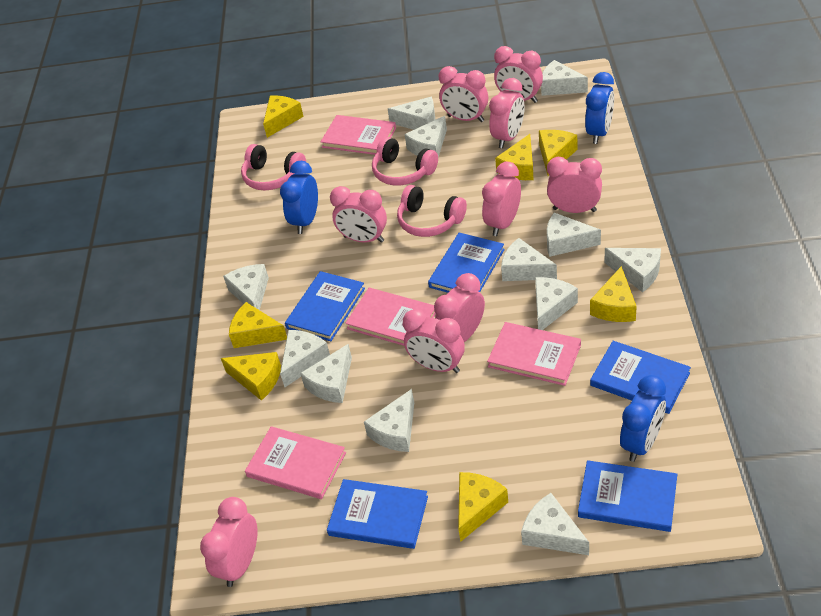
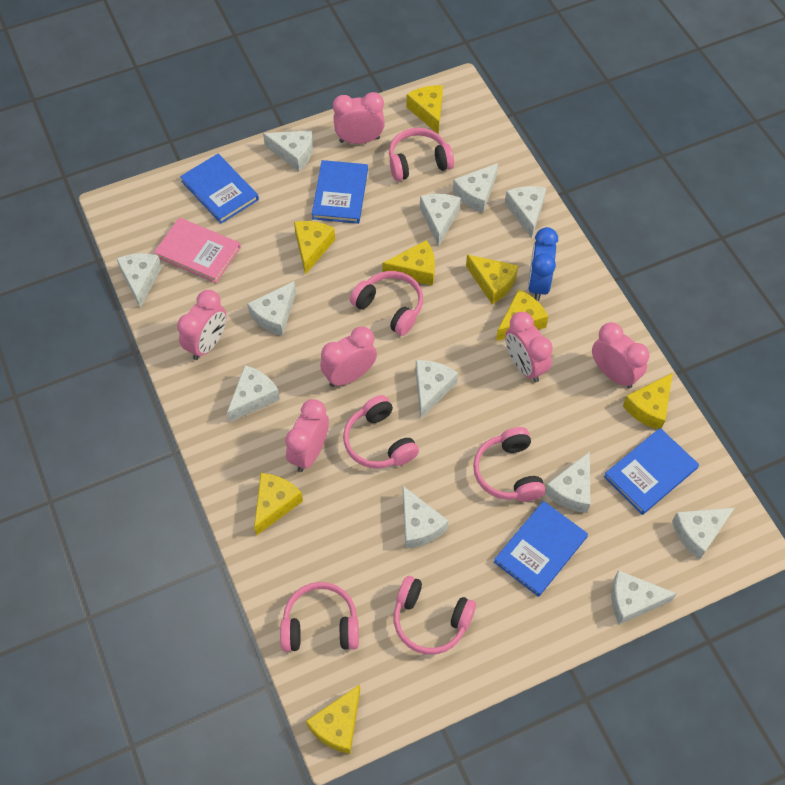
blue book: [285,271,365,341] [327,479,428,549] [428,232,505,293] [578,460,677,532] [590,341,691,414] = 5 -> [180,154,259,224] [312,160,368,224] [494,501,588,597] [604,428,699,515] = 4
blue clock: [280,161,318,234] [585,72,614,144] [620,375,666,462] = 3 -> [528,227,558,301] = 1
pink book: [245,426,346,499] [321,115,396,155] [345,288,436,346] [487,322,581,386] = 4 -> [154,217,241,283] = 1
pink clock: [200,497,258,587] [330,186,387,243] [403,309,465,373] [434,273,485,342] [439,66,488,122] [482,162,521,236] [489,78,525,148] [494,46,543,103] [547,157,602,213] = 9 -> [177,290,227,360] [285,399,329,472] [320,326,377,387] [333,92,385,144] [505,312,553,382] [592,322,650,389] = 6
pink headphones: [241,144,306,190] [372,137,438,186] [397,185,467,237] = 3 -> [280,582,359,652] [343,395,419,469] [350,271,423,336] [389,128,454,181] [394,576,476,655] [473,427,546,502] = 6
yellow cheese: [221,352,281,401] [229,302,287,348] [263,95,304,138] [458,472,508,542] [495,134,534,180] [539,130,577,176] [590,266,637,322] = 7 -> [254,473,303,536] [294,221,335,275] [306,684,360,754] [382,240,435,286] [406,85,443,134] [466,255,518,304] [496,289,549,341] [623,373,673,429] = 8

